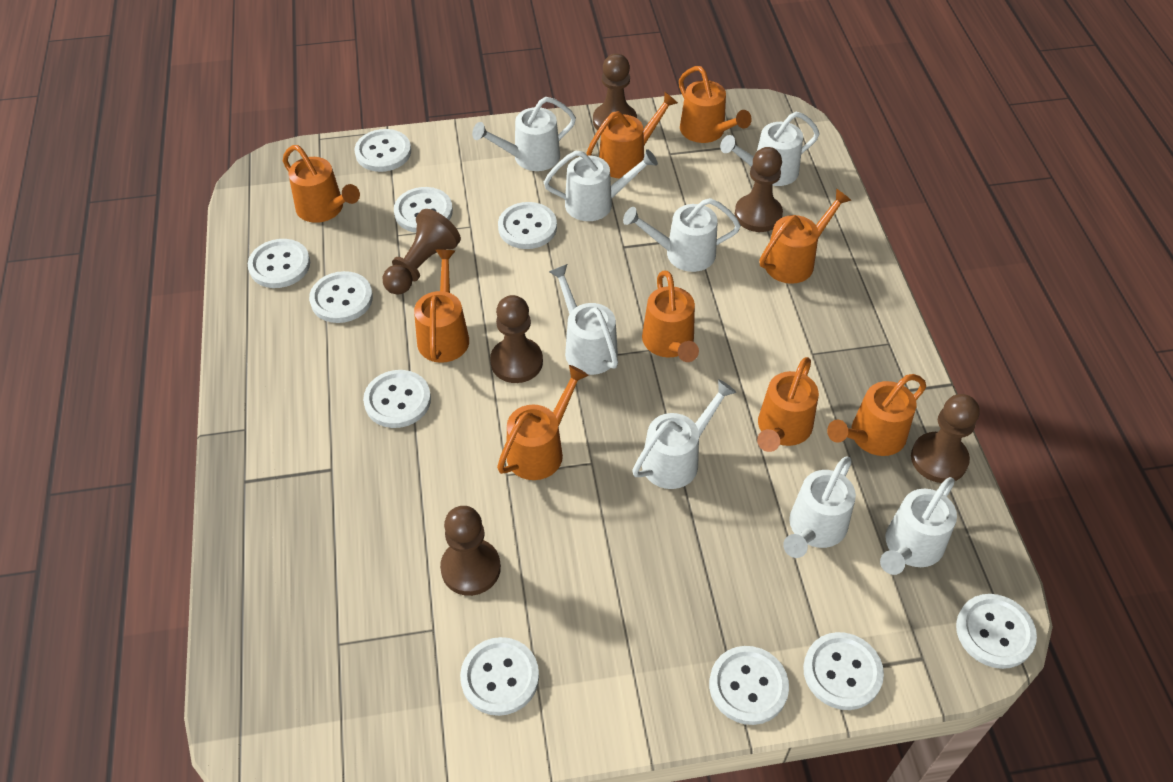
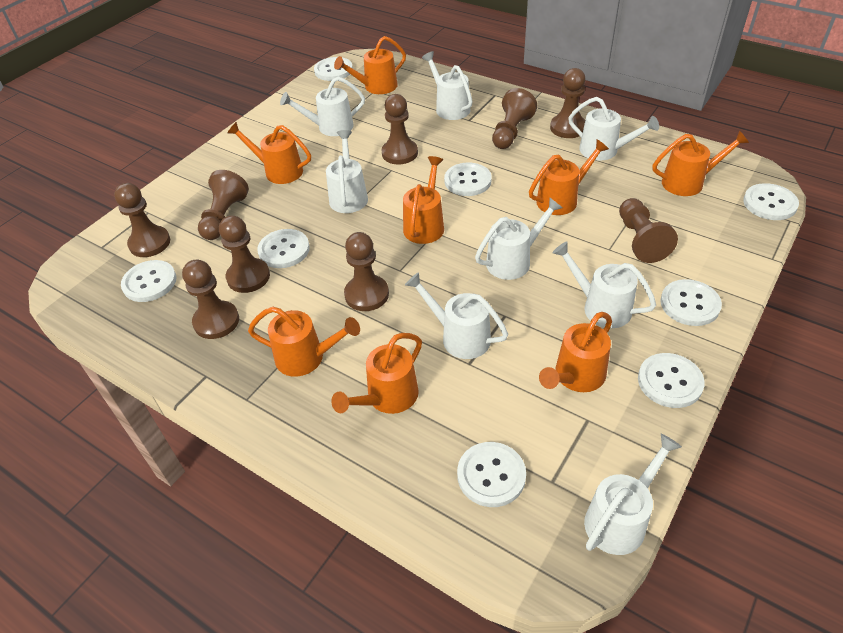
brown pawn: [383,209,461,295] [440,506,501,596] [490,295,543,383] [593,54,637,131] [735,147,783,232] [911,394,980,483] = 6 -> [114,183,170,257] [182,260,239,339] [198,170,249,240] [219,215,270,293] [344,232,389,311] [381,94,418,164] [492,88,537,149] [550,68,586,138] [619,198,678,263] = 9
orange watering can: [283,145,360,223] [414,250,469,363] [497,365,589,480] [586,92,678,179] [642,270,699,362] [679,66,752,143] [757,357,819,452] [760,189,852,284] [827,374,926,456] = 9 -> [227,122,311,184] [248,307,360,377] [331,333,422,414] [334,36,406,94] [403,156,444,244] [529,139,609,215] [539,312,612,392] [653,130,749,196] = 8
white button: [248,239,310,288] [309,271,373,323] [354,129,411,172] [363,370,431,428] [394,187,453,233] [460,637,539,716] [498,202,557,249] [709,646,789,725] [803,632,884,710] [956,594,1037,669] = 10 -> [121,260,176,302] [257,229,310,268] [314,57,353,81] [444,163,492,196] [457,442,526,507] [638,353,705,408] [660,279,722,326] [743,183,799,220] = 8

